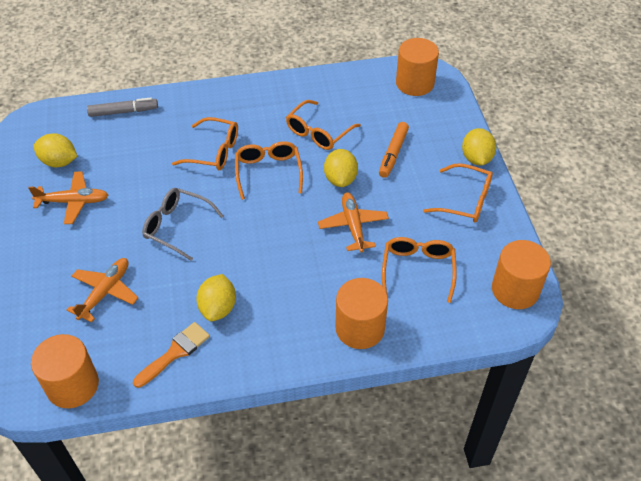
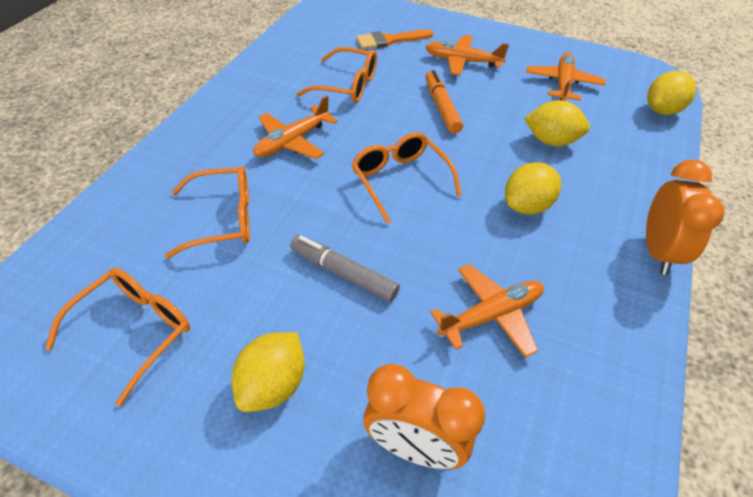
grey glasses: [142,188,224,261] = 1 -> none = 0
orange clock: none = 0 -> [363,364,485,469] [646,160,725,275] = 2
orange cylinder: [31,334,99,408] [336,278,388,349] [396,38,439,96] [492,240,551,309] = 4 -> none = 0
orange glasses: [172,117,238,170] [235,141,303,200] [286,100,361,150] [382,237,457,303] [423,163,493,223] = 5 -> [45,268,190,407] [165,166,250,258] [296,47,377,103] [351,132,462,224] = 4
orange plane: [28,171,109,224] [67,258,138,322] [318,192,389,253] = 3 -> [253,96,338,159] [425,35,509,75] [430,264,544,358] [526,52,605,101] = 4

